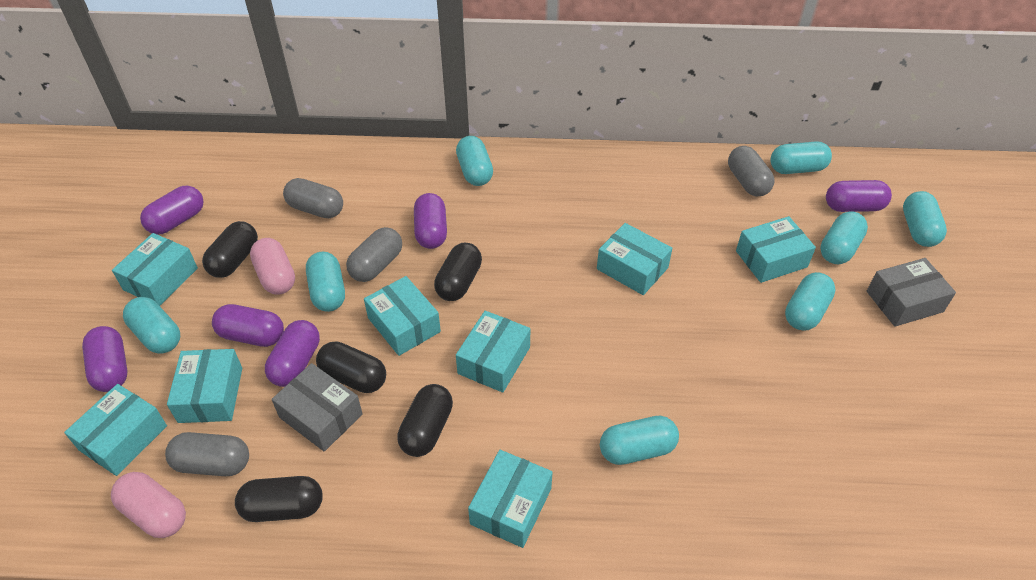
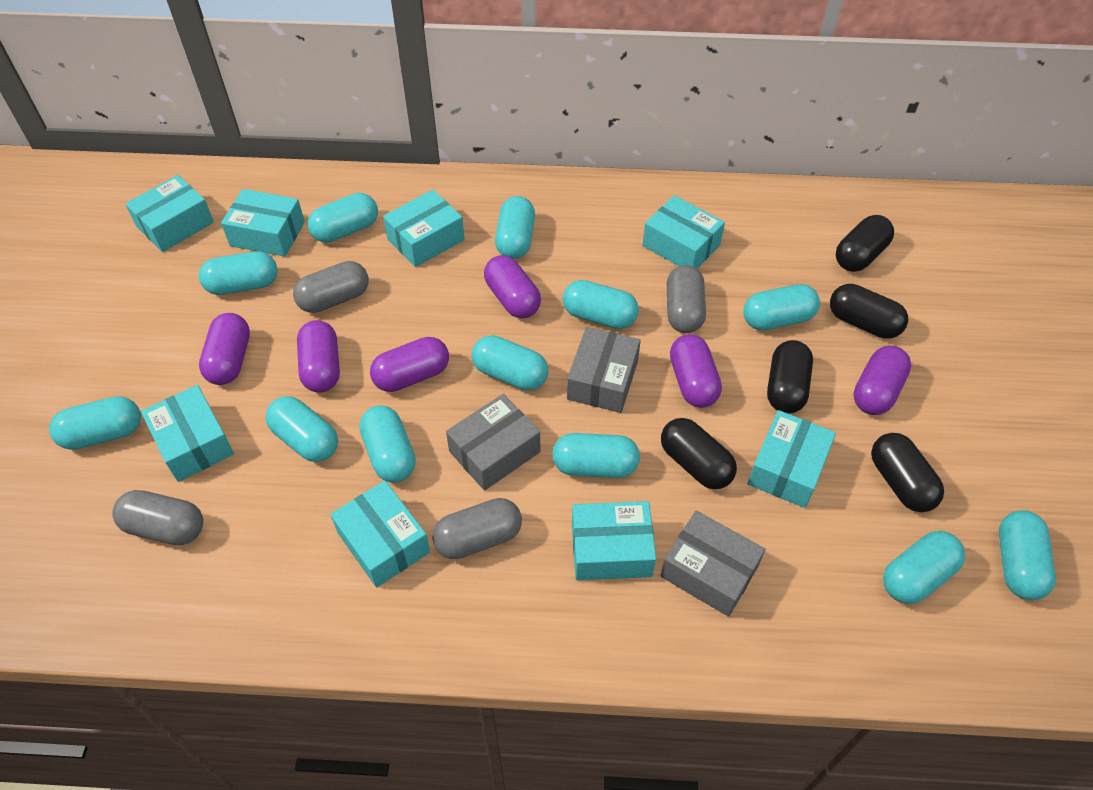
grey box: [272,363,363,452] [867,258,956,327] = 2 -> [446,394,540,491] [567,327,641,413] [661,510,765,617] = 3
pink capsule: [111,472,186,538] [250,238,295,295] = 2 -> none = 0
turquoise capsule: [123,297,180,354] [306,252,345,312] [456,136,493,186] [600,416,679,465] [770,141,832,174] [785,272,836,331] [820,211,868,264] [903,191,947,247] = 8 -> [49,396,141,450] [199,251,277,295] [265,396,338,462] [308,193,378,243] [360,405,416,483] [472,335,548,390] [495,196,535,259] [552,433,640,478] [563,280,639,329] [743,284,820,330] [883,531,965,604] [999,510,1056,600] = 12

